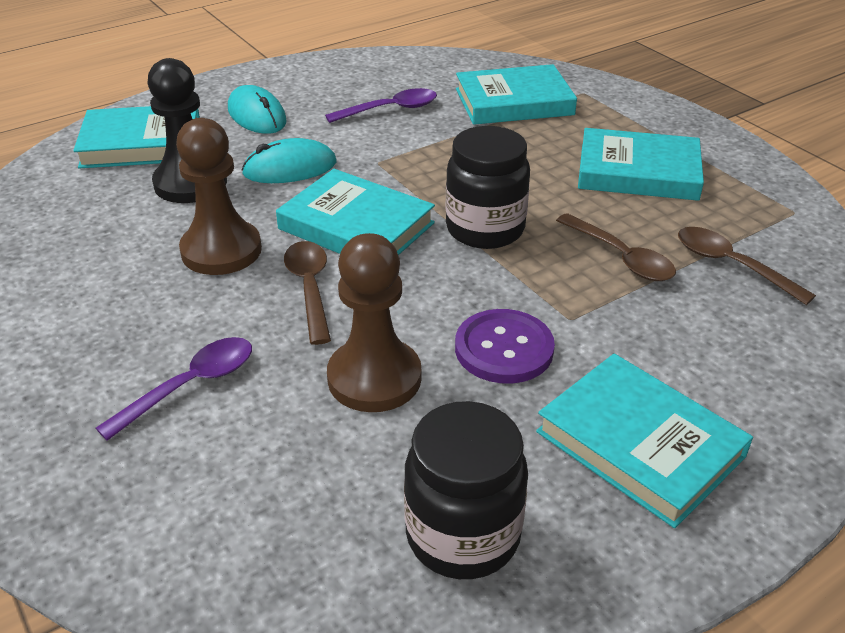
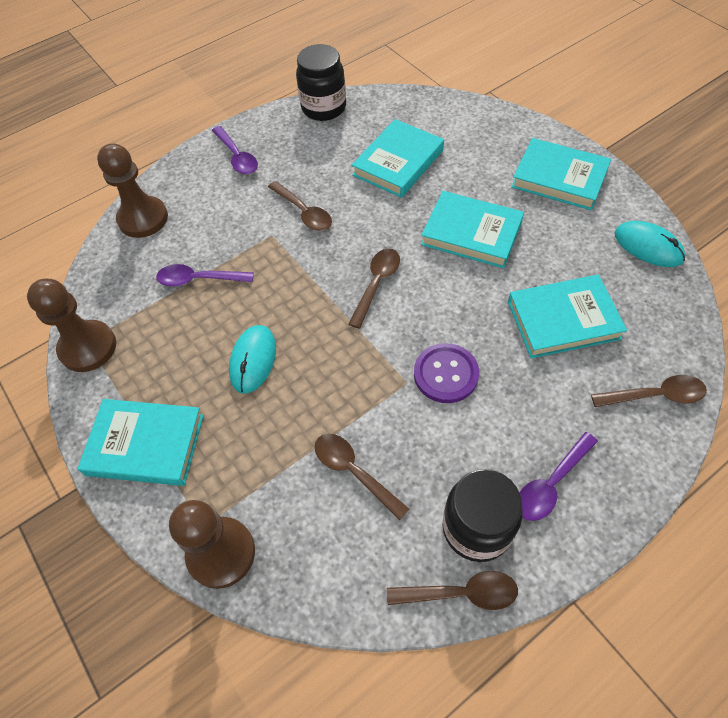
black pawn: [147,58,227,203] = 1 -> none = 0
brown pawn: [176,118,262,275] [327,233,421,412] = 2 -> [27,279,116,372] [97,143,168,238] [169,500,255,589] = 3
brown spoon: [284,241,331,345] [556,213,676,281] [678,227,816,305] = 3 -> [268,181,332,231] [315,434,409,520] [348,248,400,328] [387,571,518,610] [591,375,707,407] = 5
purple spoon: [96,337,252,441] [325,88,437,123] = 2 -> [156,264,254,287] [212,126,258,174] [519,432,598,521] = 3

